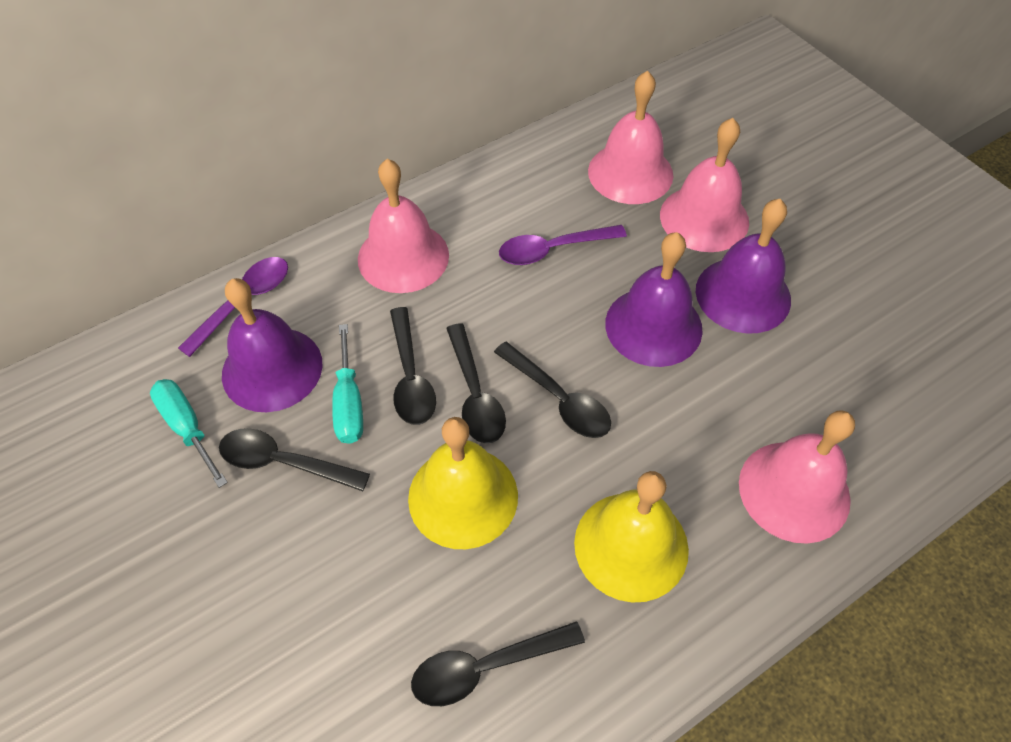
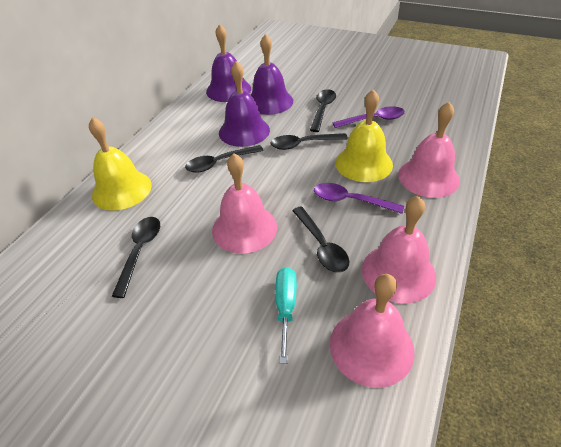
turquoise screwdriver: [150,379,228,488] [332,324,363,444] = 2 -> [275,267,297,364] = 1

